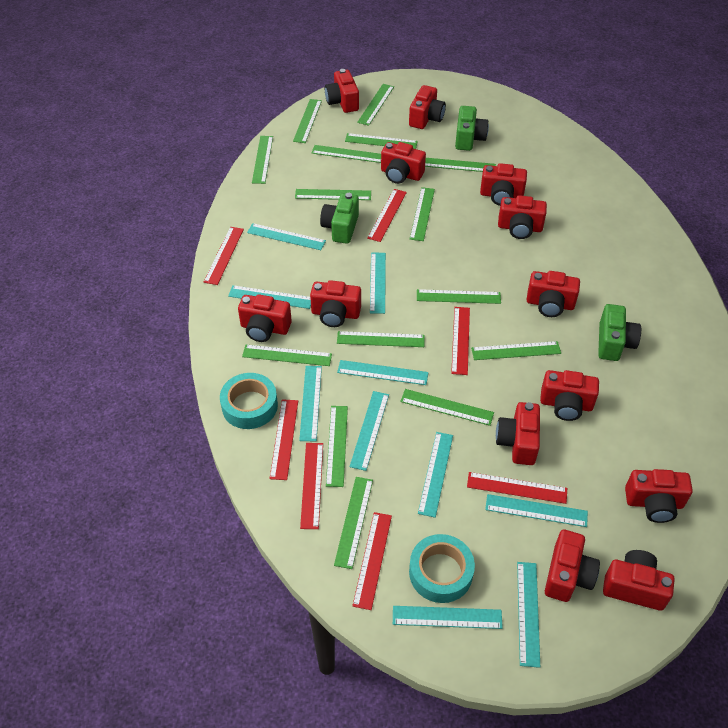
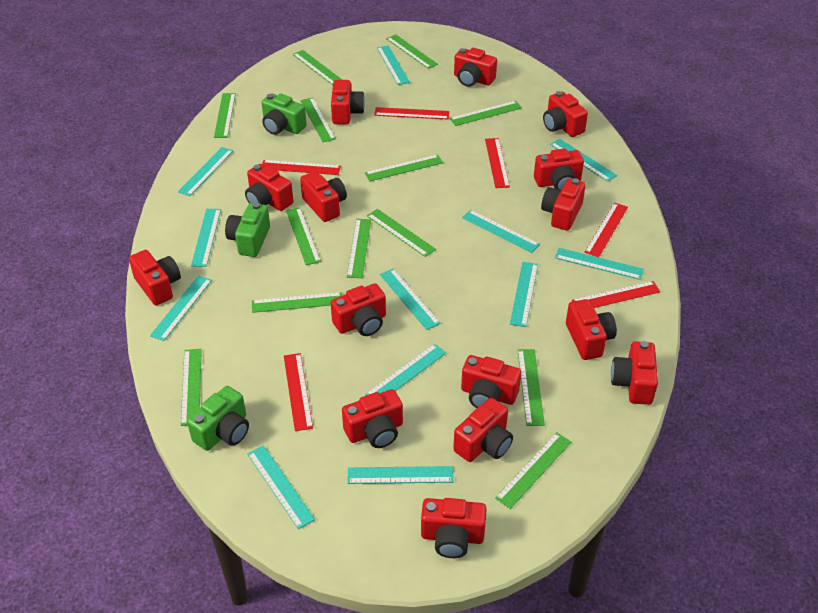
green ruler: [242,345,332,366] [252,136,273,184] [293,99,322,143] [295,189,371,200] [312,145,381,163] [326,406,348,487] [334,477,373,569] [337,331,425,347] [345,133,418,149] [357,84,394,126] [400,389,494,426] [410,187,435,241] [417,289,501,304] [425,158,496,172] [471,341,561,360] = 15 -> [181,349,202,426] [214,93,236,138] [252,292,342,313] [286,207,321,265] [293,50,342,85] [301,98,336,142] [347,219,371,278] [365,154,443,181] [367,209,436,257] [386,34,438,69] [450,101,522,126] [495,432,571,509] [518,349,545,426] = 13
red camera: [238,294,292,342] [310,280,361,327] [325,69,359,113] [381,142,426,184] [409,85,446,129] [480,163,527,206] [496,402,540,465] [498,195,547,239] [526,271,580,317] [540,370,599,421] [545,530,600,602] [603,550,675,611] [625,469,693,523] = 13 -> [129,250,181,305] [245,164,293,211] [300,171,347,222] [331,80,365,124] [331,283,386,336] [342,389,403,448] [421,498,487,558] [453,398,513,462] [454,48,497,87] [461,355,521,408] [534,148,584,190] [541,178,586,231] [543,91,588,137] [566,299,617,360] [611,341,658,405] = 15
red ruler: [204,227,244,285] [270,399,298,480] [300,443,323,529] [352,512,392,610] [367,189,407,242] [451,307,470,375] [467,472,567,504] = 7 -> [262,160,341,175] [284,353,313,431] [374,107,449,120] [485,138,510,188] [572,281,661,308] [584,203,628,257] = 6
turquoise ruler: [228,285,311,309] [247,223,326,250] [299,366,322,441] [337,360,429,385] [349,391,389,471] [370,253,386,314] [393,606,503,629] [418,432,453,518] [485,494,588,527] [517,562,540,668] = 10 -> [150,275,212,341] [178,147,233,196] [191,209,221,267] [247,445,315,529] [347,466,453,484] [365,344,446,396] [377,45,410,85] [380,269,441,330] [462,210,540,253] [510,262,538,327] [550,139,617,182] [555,248,644,280] = 12
turquoise tape: [220,373,278,429] [409,534,475,603] = 2 -> none = 0

